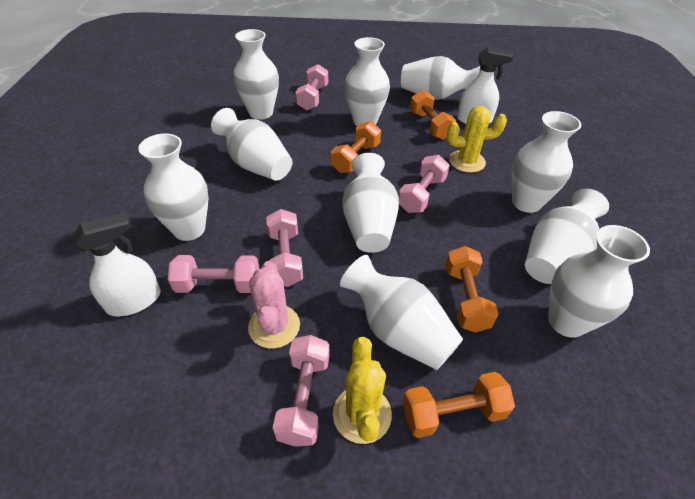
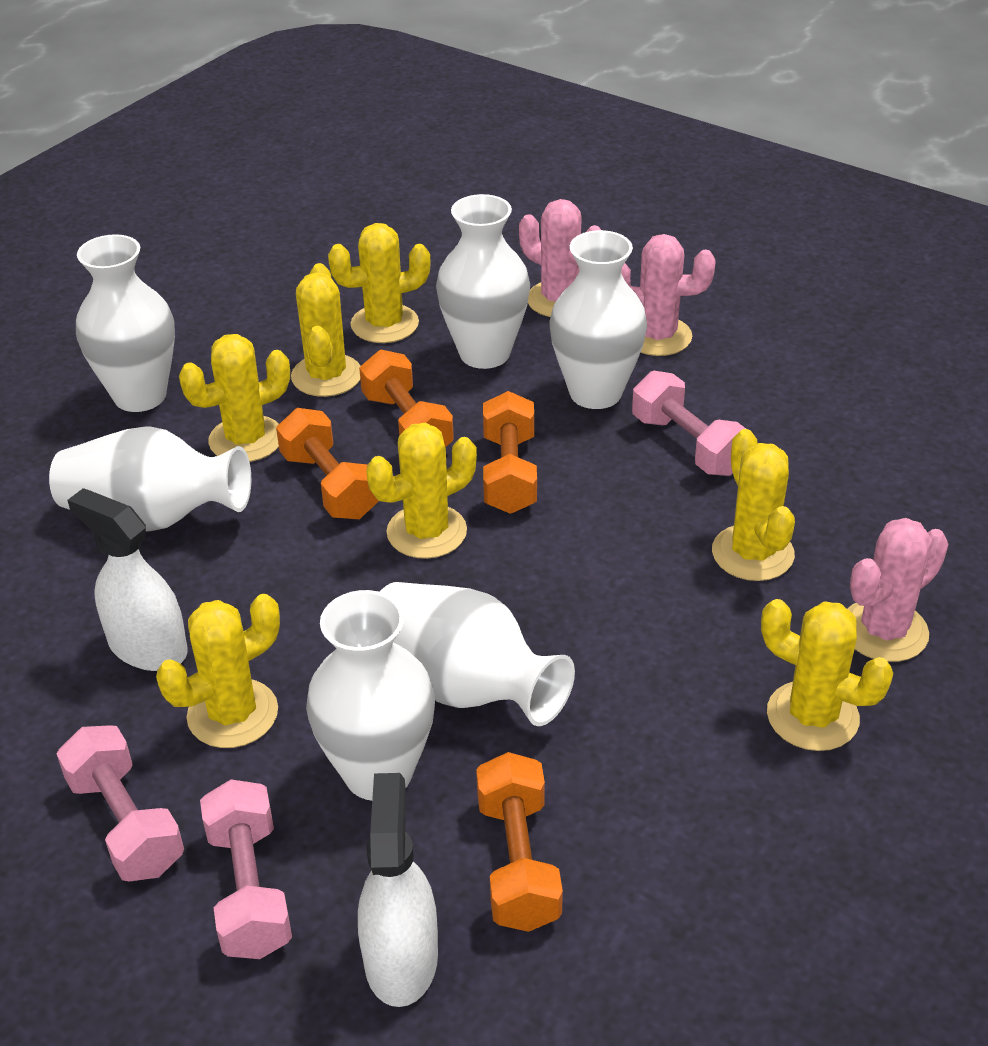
pink cactus: [248,261,300,349] = 1 -> [519,199,601,317] [621,234,715,356] [848,518,948,662] = 3
pink dumbbell: [168,255,259,293] [266,209,303,287] [273,335,329,447] [295,64,328,110] [399,155,450,213] = 5 -> [57,725,184,882] [200,779,292,959] [632,371,746,476] = 3
white vase: [138,133,209,241] [211,108,292,181] [233,29,279,120] [340,255,463,370] [342,153,399,253] [344,37,390,126] [401,56,480,100] [512,111,581,213] [525,189,609,284] [548,225,650,338] = 10 -> [49,426,251,532] [76,234,175,412] [306,590,435,801] [380,582,575,726] [436,194,530,369] [550,230,647,409] = 6
yellow cactus: [333,337,392,444] [447,106,507,173] = 2 -> [156,594,280,748] [179,334,290,462] [291,263,360,397] [328,223,430,343] [366,423,477,559] [712,429,795,581] [761,599,893,751] = 7

